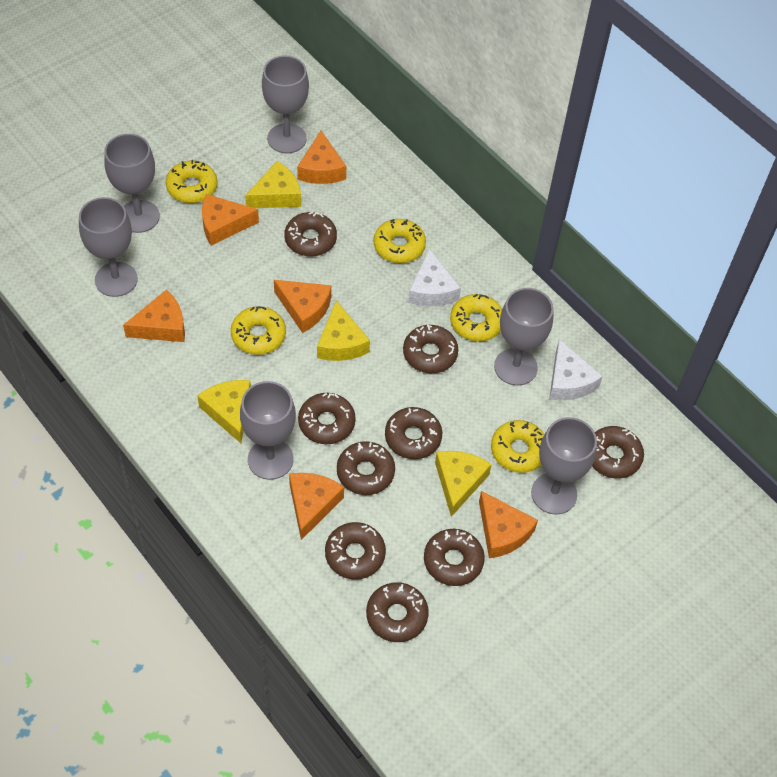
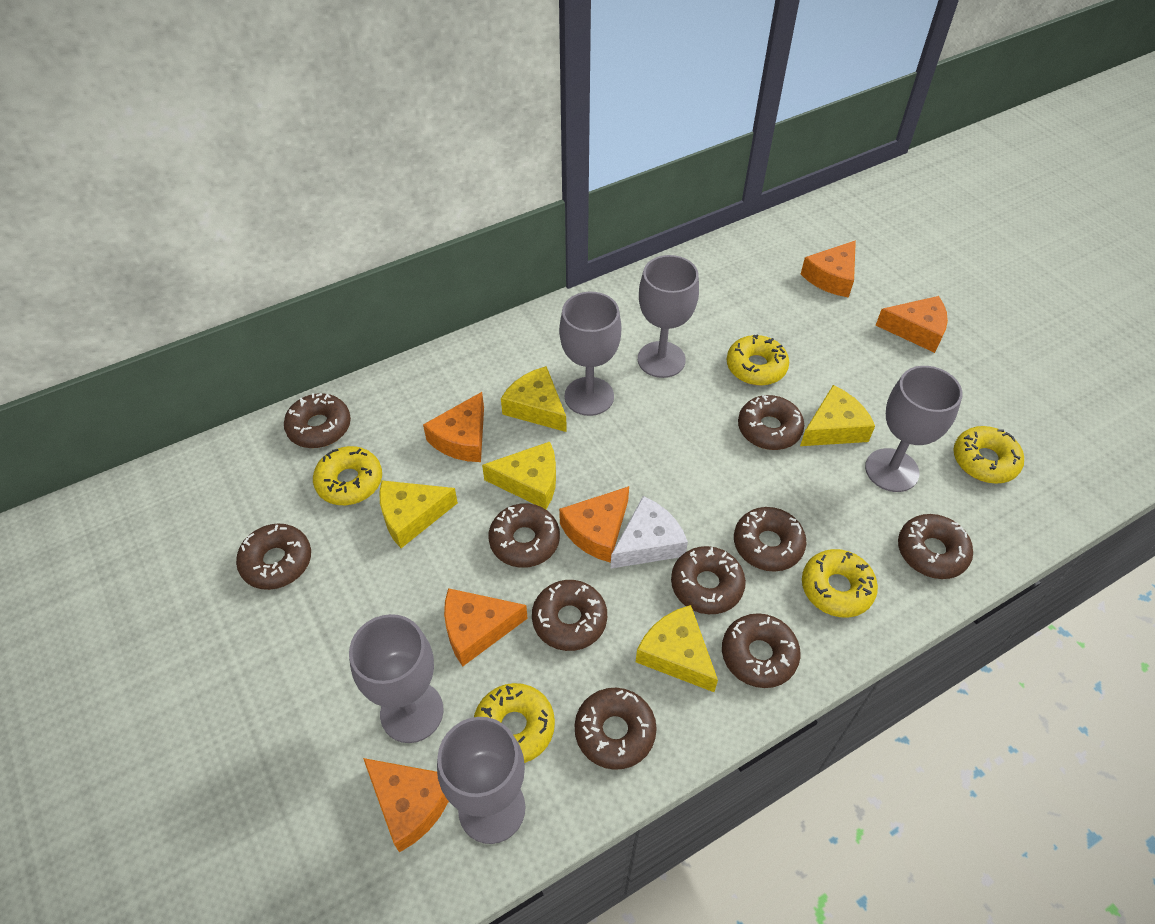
brown donut: [284,212,337,257] [298,393,356,444] [325,522,386,580] [337,441,395,495] [366,582,429,642] [385,407,442,459] [403,325,458,373] [424,529,485,586] [592,426,644,479] = 9 -> [236,523,311,590] [284,393,351,448] [488,503,560,568] [532,580,607,651] [575,688,657,770] [671,546,746,614] [722,613,800,688] [734,507,806,572] [738,395,804,450] [898,514,973,579] = 10
grey goblet: [79,197,138,297] [104,134,160,233] [240,381,296,480] [262,55,309,154] [494,288,554,386] [531,417,597,514] = 6 -> [349,614,444,743] [437,717,525,844] [559,292,621,416] [638,255,699,378] [865,366,962,492] = 5
white cheese: [408,248,461,306] [549,339,603,400] = 2 -> [611,496,688,568] = 1
yellow cheese: [197,380,251,443] [245,161,301,208] [317,301,370,361] [435,451,492,517] = 4 -> [379,480,458,548] [482,442,556,509] [501,366,567,432] [636,605,718,692] [800,385,875,446] = 5

